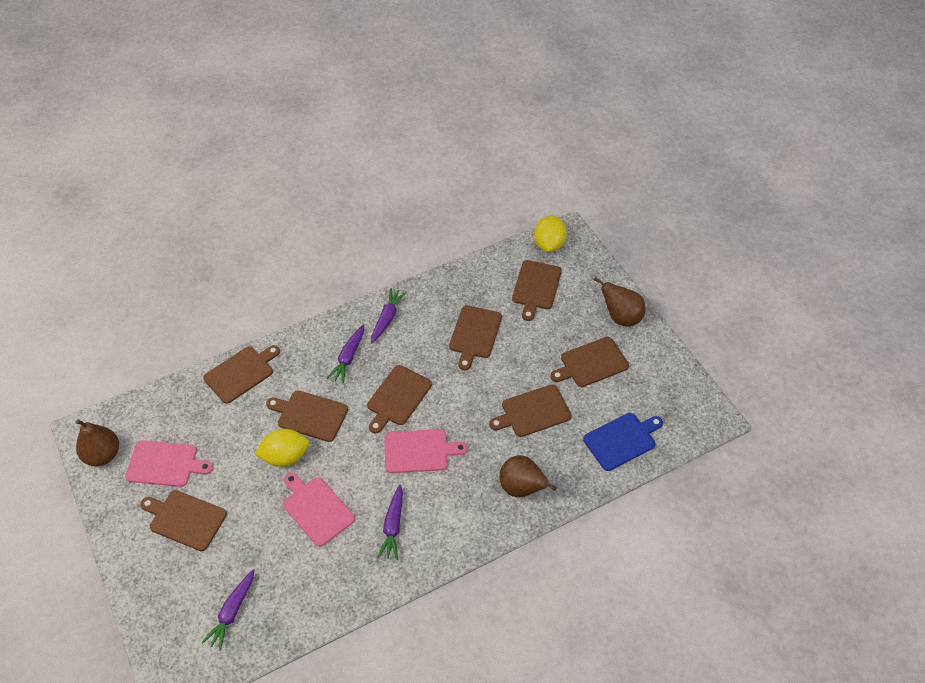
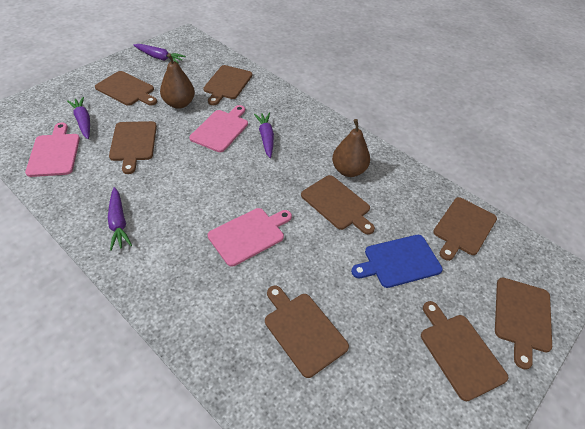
brown pear: [76,419,119,466] [499,455,557,497] [594,277,645,326] = 3 -> [160,53,195,109] [332,119,370,177] = 2
yellow lemon: [255,429,309,467] [534,216,567,252] = 2 -> none = 0

